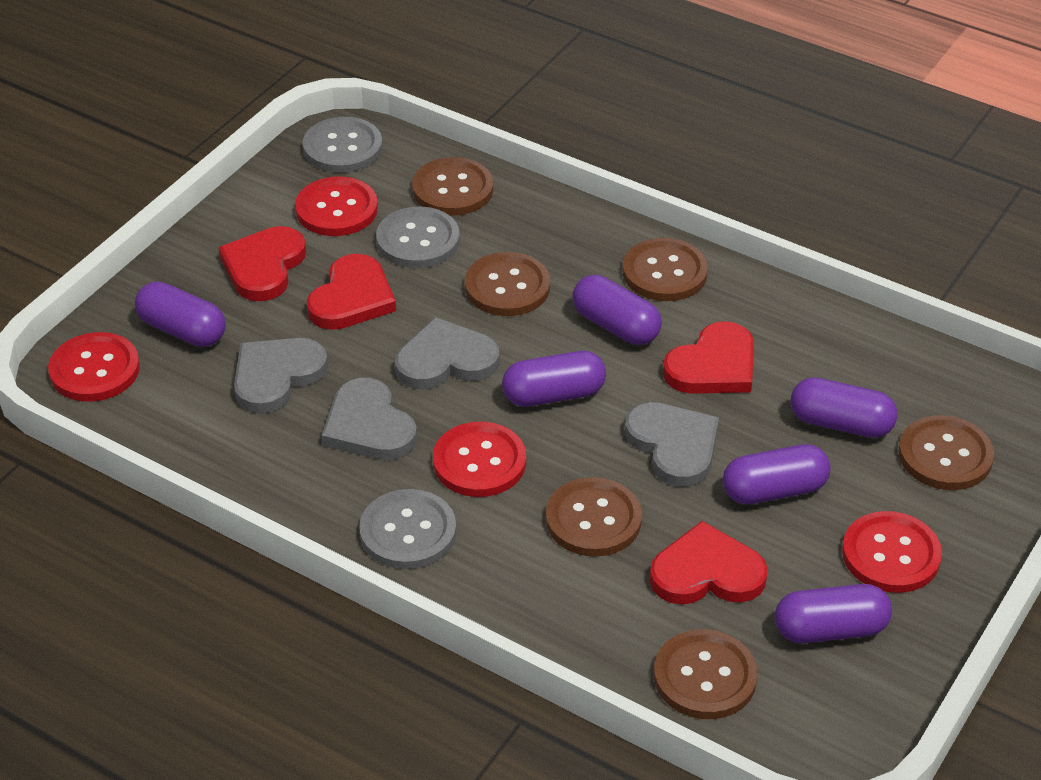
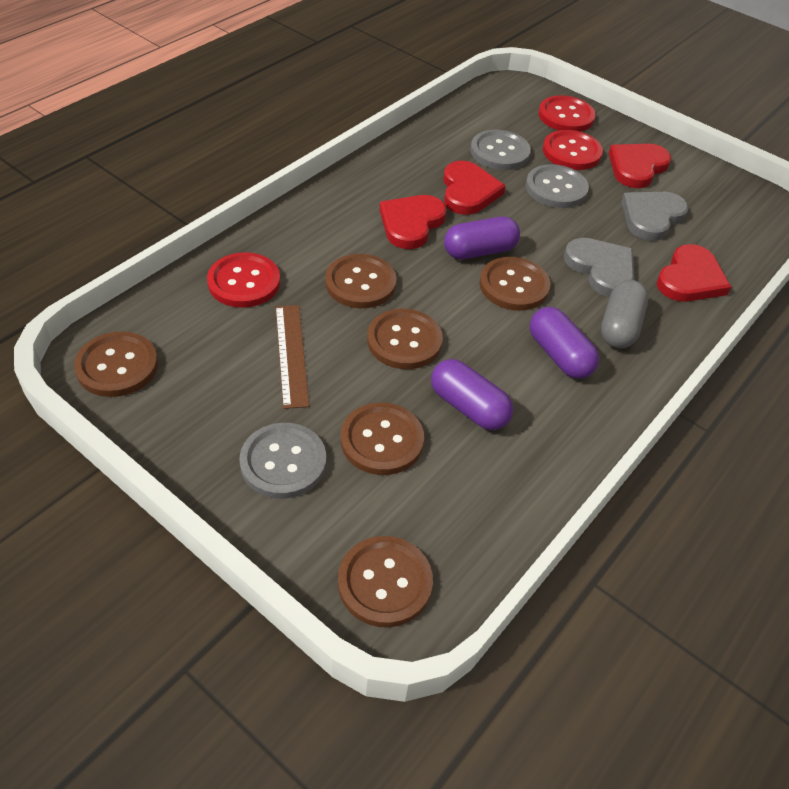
brown ruler: none = 0 -> [275,305,309,409] = 1
grey capsule: none = 0 -> [601,280,648,348] = 1
grey heart: [234,338,328,414] [321,378,417,460] [395,317,500,389] [625,402,719,487] = 4 -> [564,238,634,297] [621,192,689,241] = 2
purple capsule: [135,281,226,347] [502,351,606,407] [572,275,662,345] [723,444,831,504] [775,584,892,643] [790,377,898,438] = 6 -> [431,359,513,430] [444,216,520,259] [530,307,599,378] = 3
red button: [48,332,140,402] [295,176,378,236] [433,422,526,497] [842,511,942,593] = 4 -> [207,252,280,308] [538,95,596,132] [543,130,603,170] = 3

